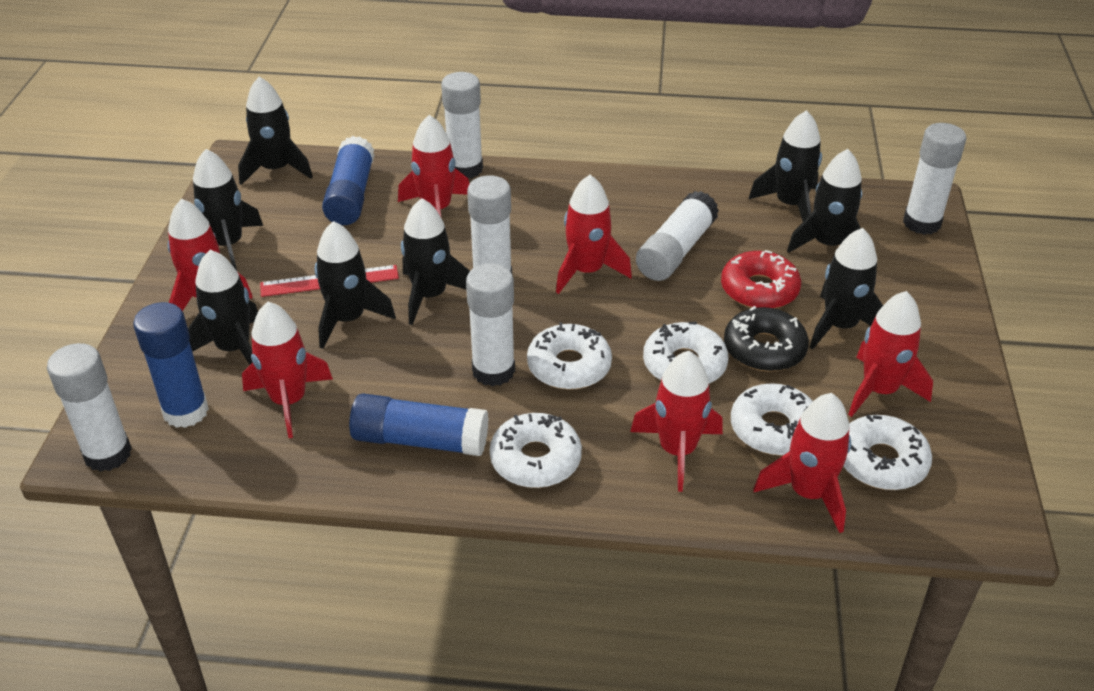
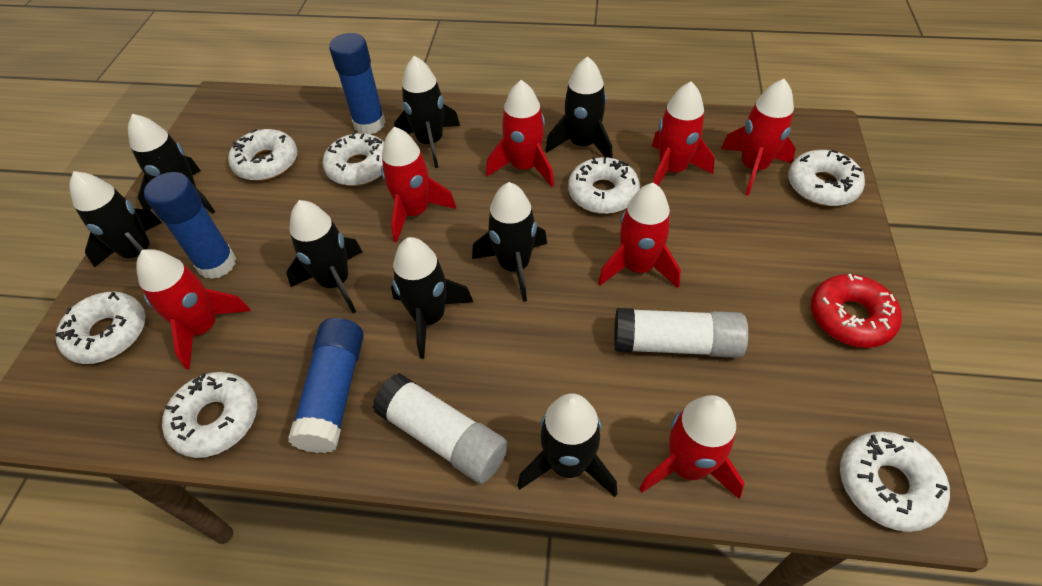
black donut: [724,306,809,372] = 1 -> none = 0
red ruler: [260,265,399,297] = 1 -> none = 0
white donut: [490,413,582,488] [527,322,612,390] [643,322,728,383] [731,383,813,456] [843,415,932,490] = 5 -> [55,292,146,364] [162,372,257,458] [228,129,297,181] [323,132,384,186] [568,157,640,214] [788,150,865,206] [840,431,950,532] = 7
white glue stick: [47,343,132,472] [441,72,483,178] [466,263,515,386] [467,175,512,273] [636,191,719,281] [903,123,967,235] = 6 -> [372,373,508,484] [614,308,749,358] = 2

